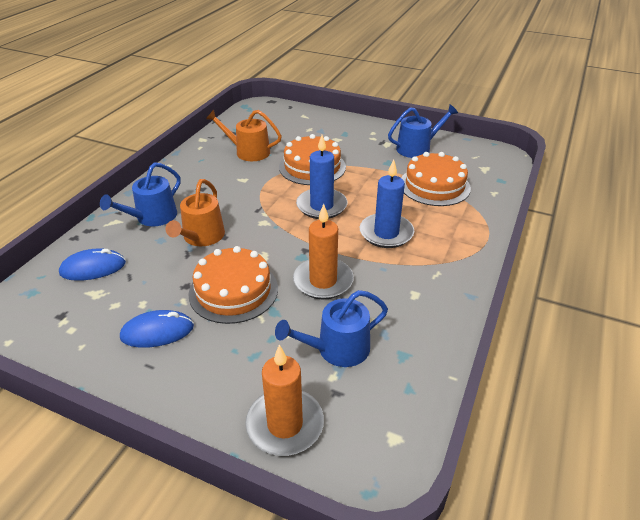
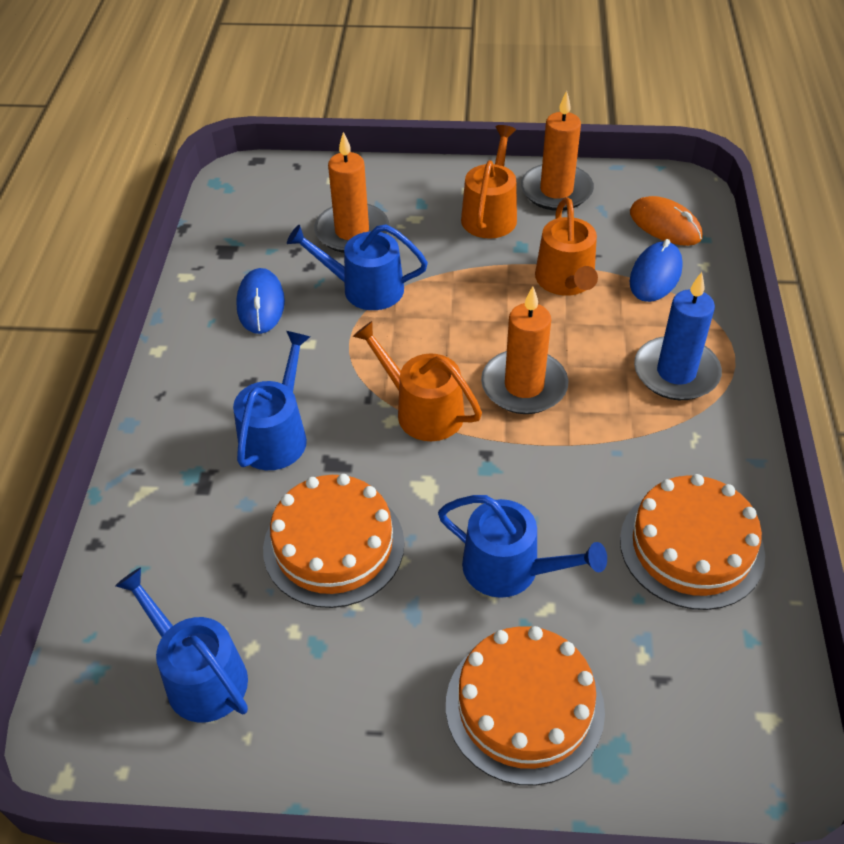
blue candle: [296,135,347,219] [360,159,414,248] = 2 -> [634,272,722,400] = 1
blue watering can: [100,162,181,226] [275,290,388,367] [388,105,458,158] = 3 -> [115,567,248,722] [233,331,310,470] [287,224,428,310] [438,495,607,598] = 4
orange candle: [245,344,324,456] [293,204,354,299] = 2 -> [314,132,389,253] [481,286,568,414] [521,91,594,211] = 3
orange mouse: none = 0 -> [630,196,702,246] = 1
orange watering can: [165,179,225,246] [206,110,282,161] = 2 -> [353,321,482,441] [461,125,517,239] [535,197,598,296] = 3

